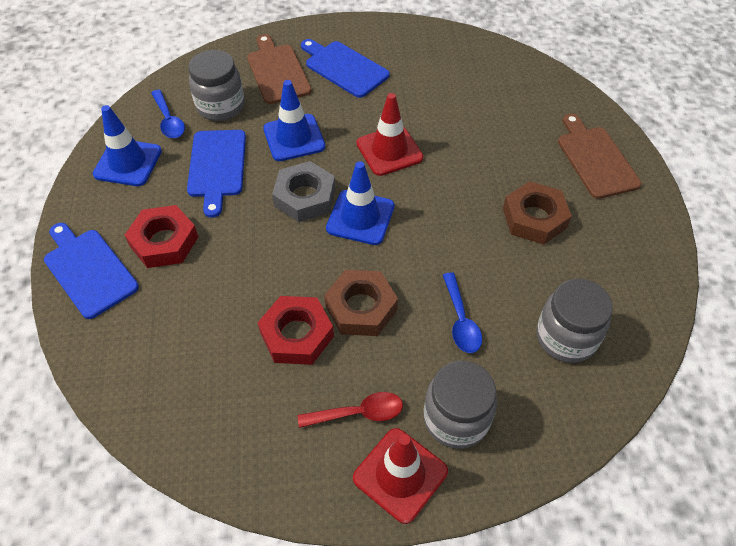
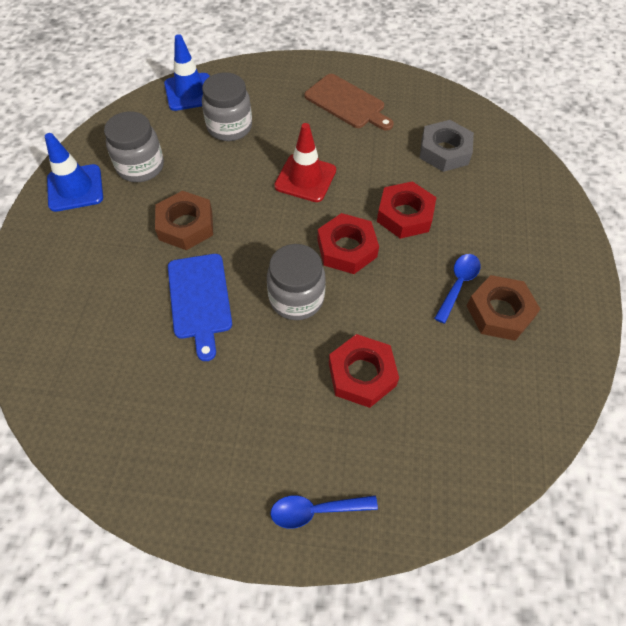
blue cutting board: [44,223,139,319] [187,130,246,218] [301,39,390,98] = 3 -> [168,254,232,361] = 1
blue traffic cone: [93,105,162,186] [263,80,325,161] [326,161,394,245] = 3 -> [45,133,103,212] [164,34,210,111] = 2
brown cutting board: [247,34,312,104] [558,114,641,199] = 2 -> [305,74,394,131] = 1
red nut: [125,205,198,268] [258,296,334,365] = 2 -> [317,213,379,274] [329,334,399,408] [377,181,437,239] = 3
red spoon: [298,392,403,428] = 1 -> none = 0
red traffic cone: [353,428,448,524] [356,93,423,176] = 2 -> [274,123,336,202] = 1

